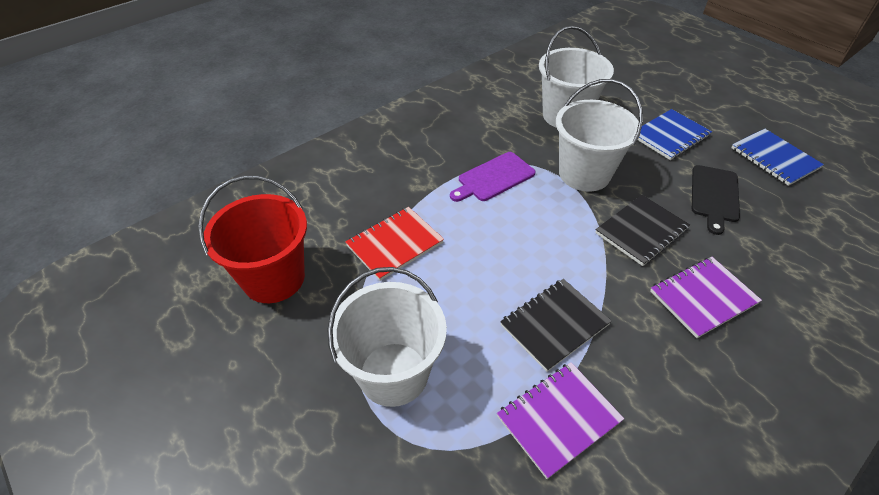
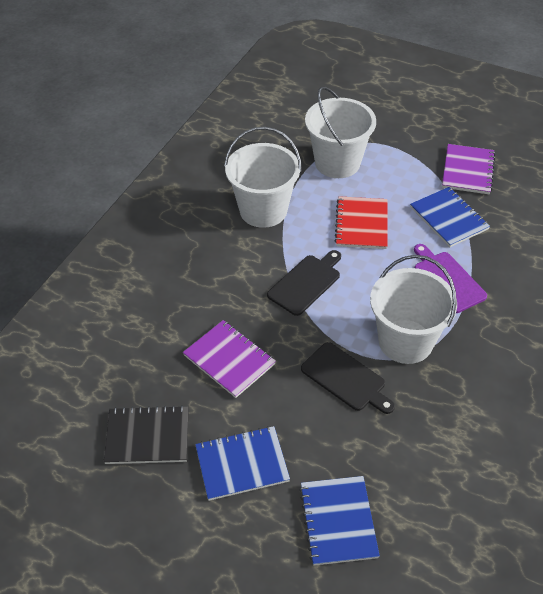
black cutting board: [692,165,740,235] = 1 -> [267,250,341,316] [301,342,395,414] = 2
black notebook: [500,279,612,372] [595,195,690,266] = 2 -> [104,405,189,464] = 1
blue notebook: [638,109,712,160] [731,129,824,186] = 2 -> [195,426,290,501] [299,476,380,566] [410,187,490,247] = 3
red bucket: [198,176,307,303] = 1 -> none = 0

